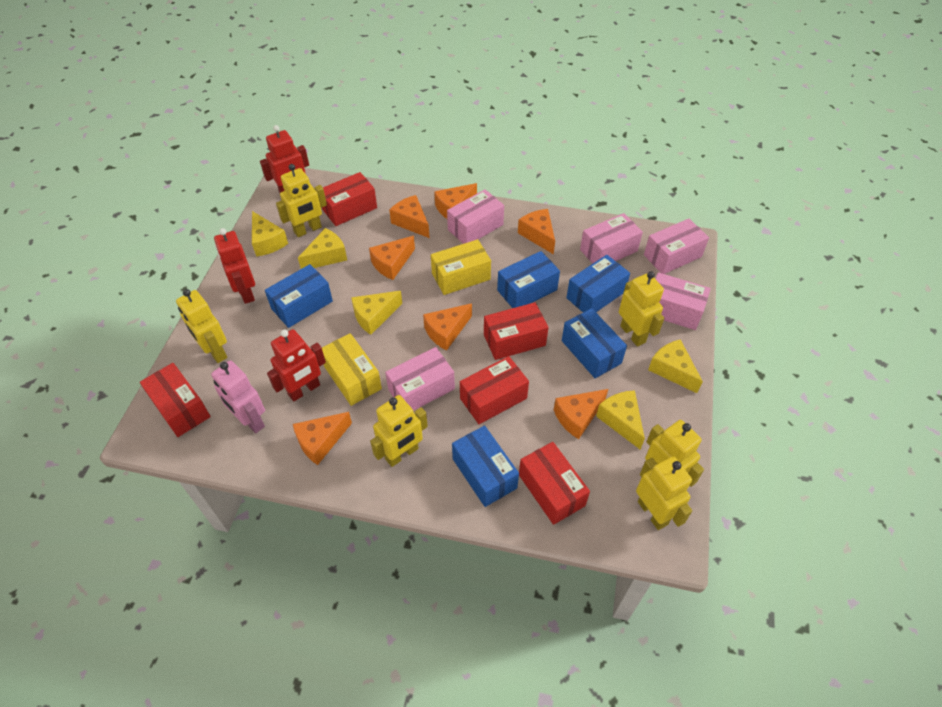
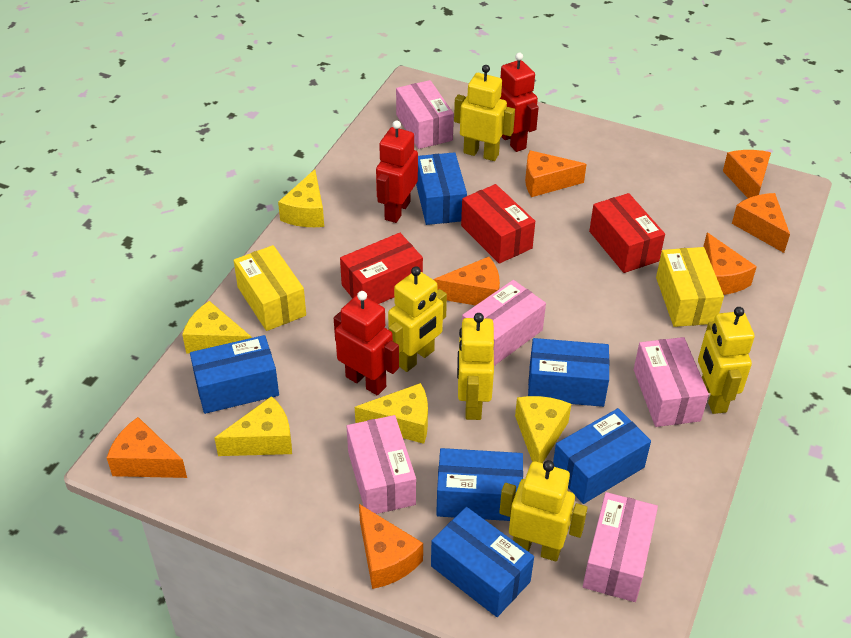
blue box: [265,264,333,328] [452,426,519,507] [497,251,560,308] [562,308,627,378] [566,255,630,312] = 5 -> [190,335,279,414] [416,152,467,225] [431,507,534,617] [436,448,523,521] [528,338,610,407] [553,408,651,504] = 6
pink robot: [211,360,265,433] = 1 -> none = 0
red box: [140,363,211,437] [322,172,377,226] [460,356,529,424] [484,302,549,360] [519,442,590,525] = 5 -> [340,233,423,304] [461,184,535,264] [589,193,665,273] = 3
yellow robot: [176,289,227,363] [276,164,327,237] [370,395,428,467] [619,271,664,346] [636,456,692,530] [645,420,704,487] = 6 -> [388,266,447,372] [454,65,515,161] [457,313,494,420] [499,460,587,562] [698,307,755,414] = 5

